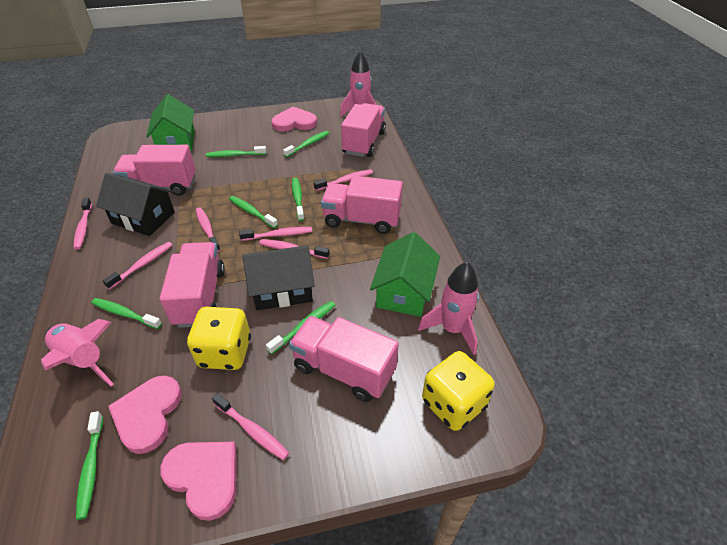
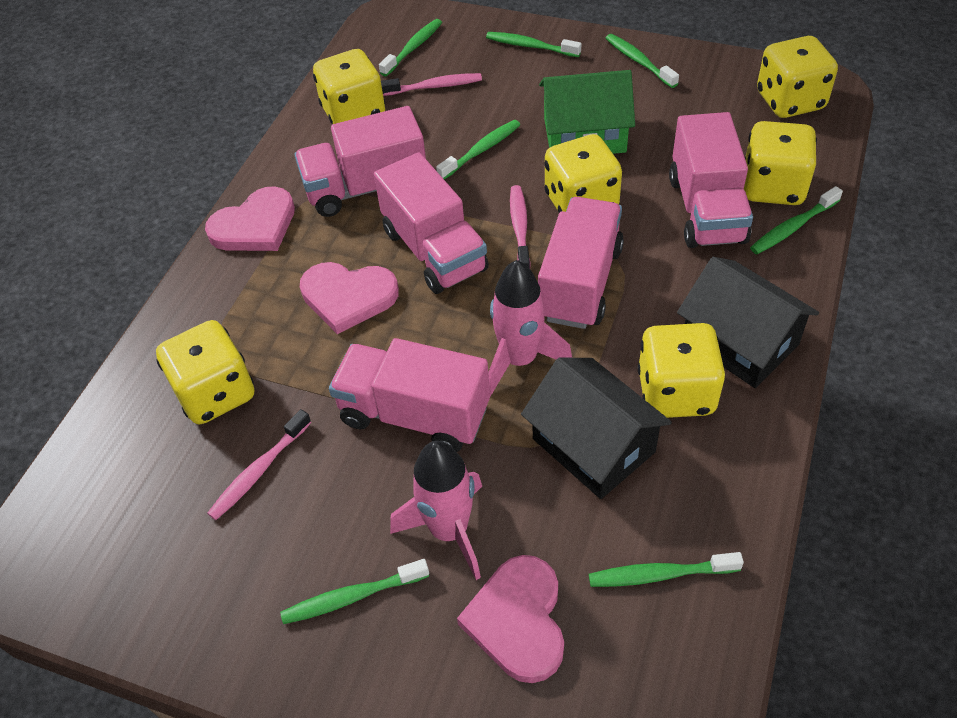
green house: [146,94,195,151] [370,232,440,317] = 2 -> [539,70,635,154] = 1
pink rocket: [41,319,114,386] [340,51,376,117] [418,262,479,355] = 3 -> [390,441,482,580] [488,260,572,396] = 2
pink toothbrush: [73,198,92,250] [103,242,172,289] [196,207,220,252] [212,393,289,460] [239,227,312,241] [259,239,330,259] [314,169,373,191] = 7 -> [207,409,311,520] [381,73,482,96] [510,185,531,268] = 3
yellow dice: [187,307,251,370] [422,351,495,431] = 2 -> [156,320,254,424] [313,49,385,124] [544,134,622,213] [638,323,725,418] [744,121,817,205] [757,36,838,118] = 6

